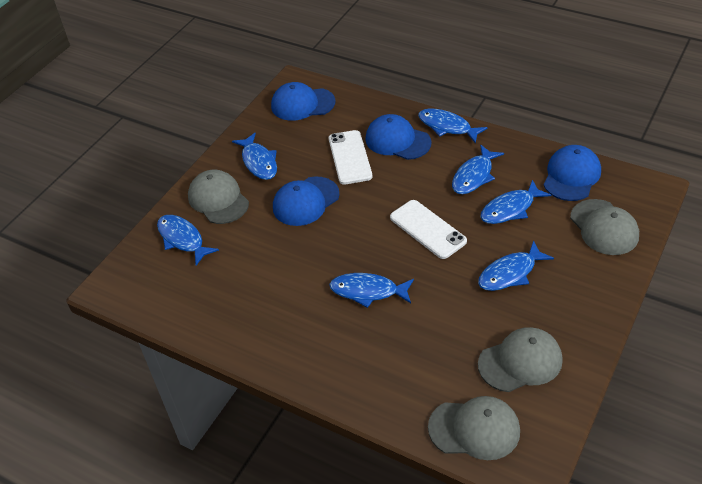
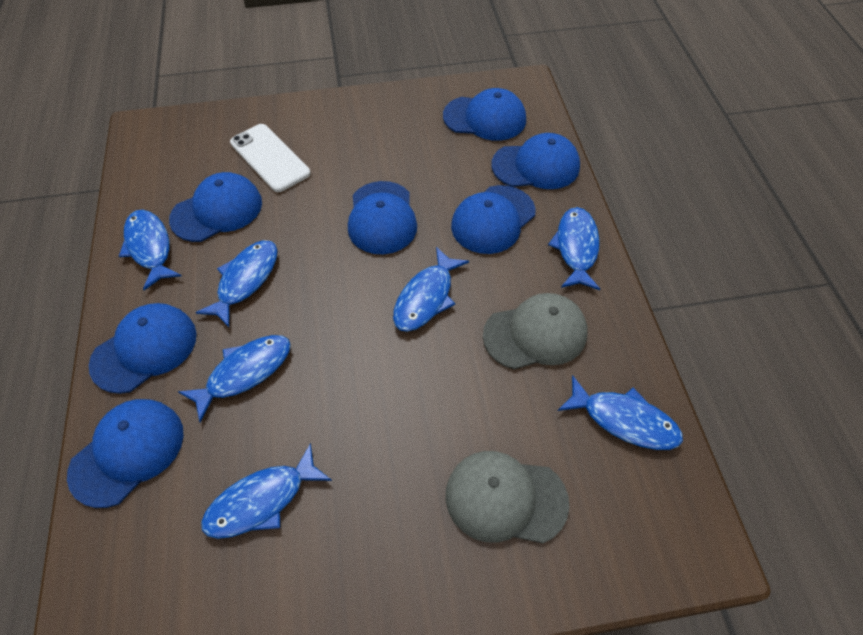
blue cap: [271,82,336,121] [273,177,340,226] [365,114,431,160] [544,145,601,201] = 4 -> [67,399,184,508] [89,303,197,394] [169,172,262,242] [348,181,417,254] [443,88,526,141] [451,185,535,254] [491,133,580,189] = 7
grey cap: [188,170,249,224] [428,396,520,460] [478,327,563,392] [570,199,639,255] = 4 -> [446,451,569,543] [483,293,588,369] = 2
white phone: [329,130,372,185] [390,200,467,259] = 2 -> [230,124,311,192] = 1

